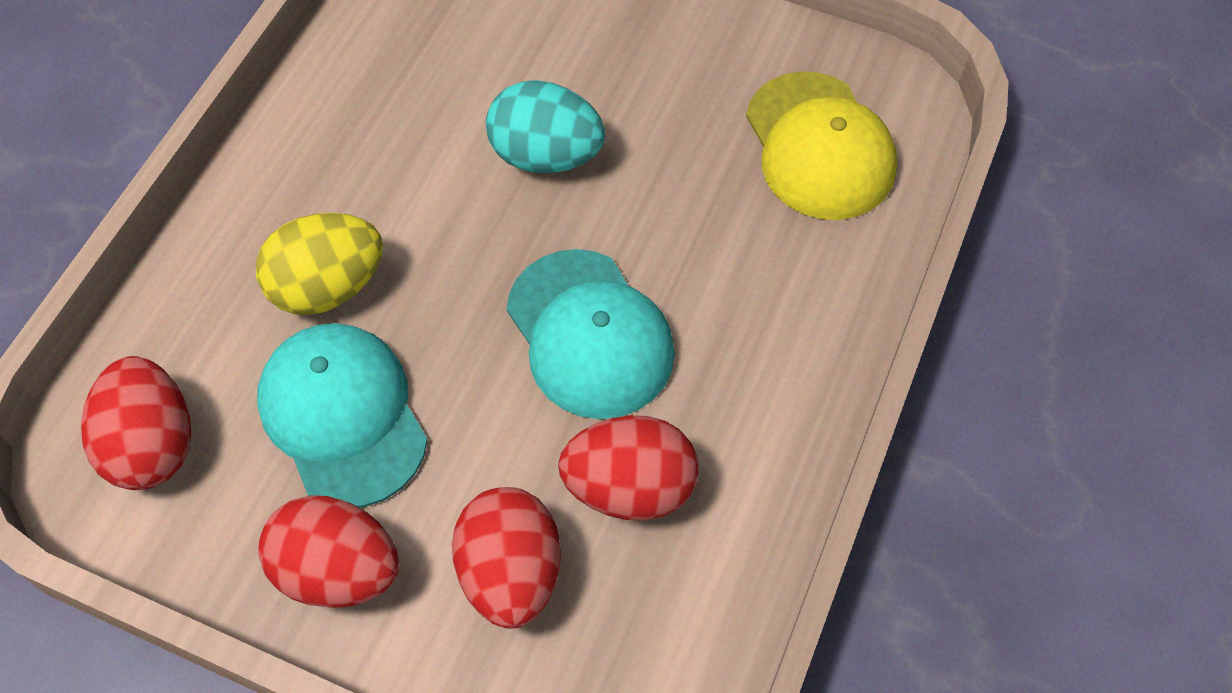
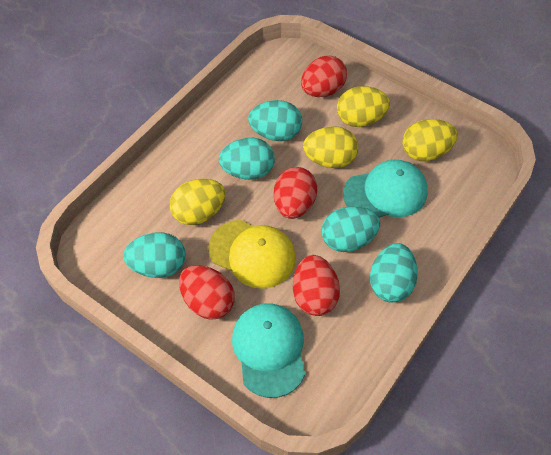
turquoise egg: [486,80,605,173] = 1 -> [123,232,186,278] [219,138,275,180] [248,100,302,141] [321,206,380,252] [370,243,418,303] = 5
yellow egg: [256,213,383,315] = 1 -> [170,179,226,225] [303,126,358,168] [337,86,390,127] [402,119,457,161] = 4

